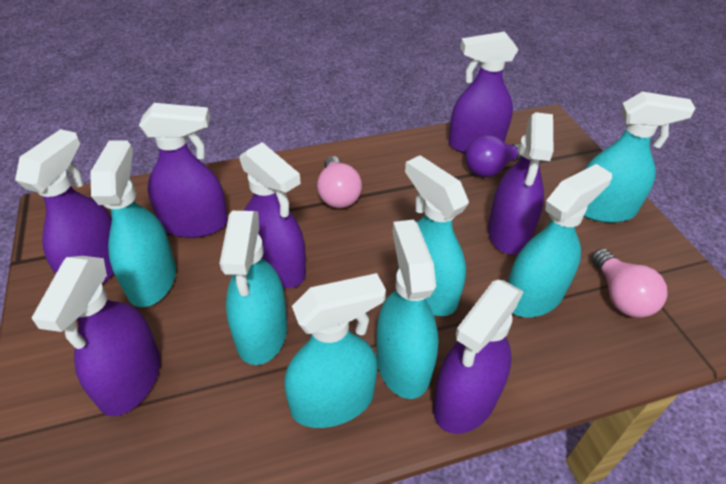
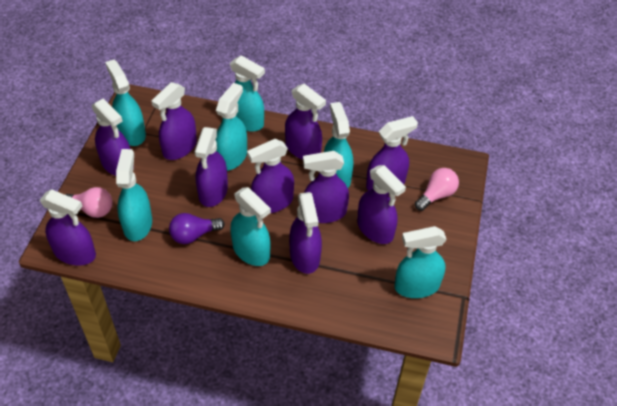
purple spray bottle: [15,129,114,285] [32,256,160,416] [139,103,228,238] [239,142,306,288] [433,280,524,434] [448,31,519,153] [488,112,553,254] = 7 -> [40,189,96,265] [92,98,134,176] [151,82,197,160] [195,127,228,207] [247,139,294,213] [285,84,326,160] [289,192,322,274] [303,151,349,223] [357,165,406,244] [366,116,418,191] = 10

